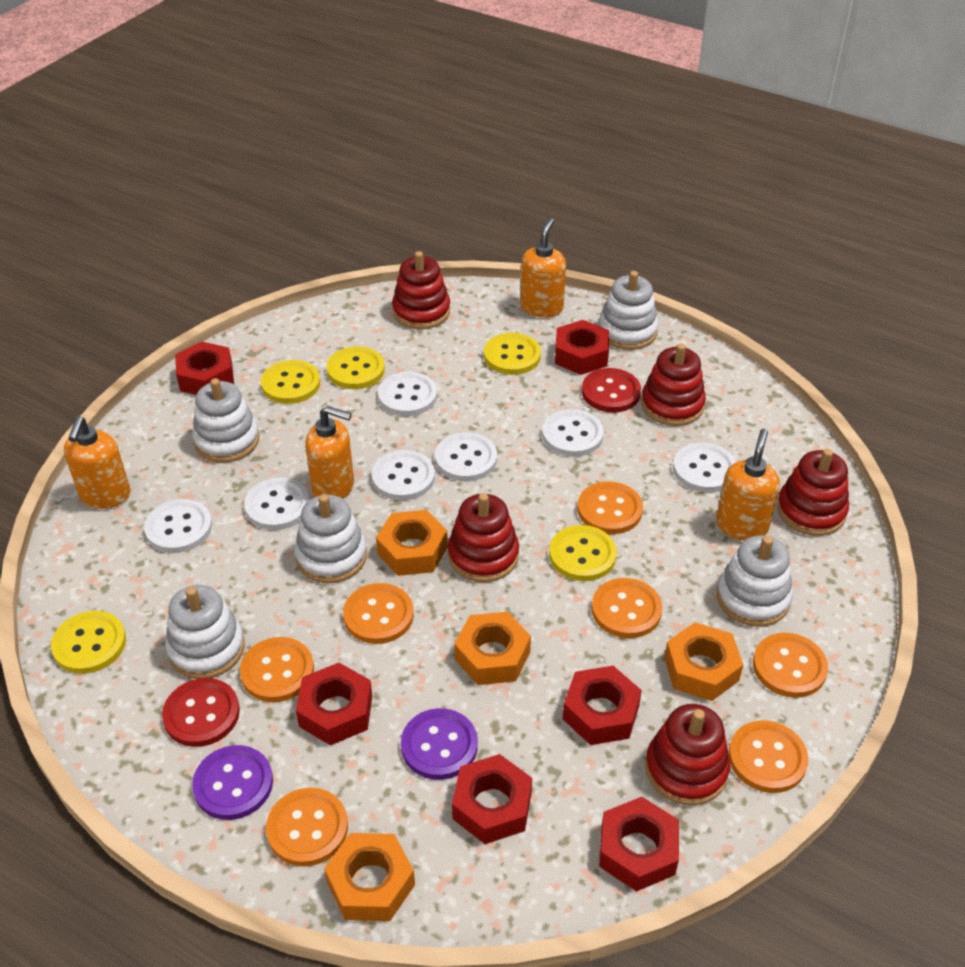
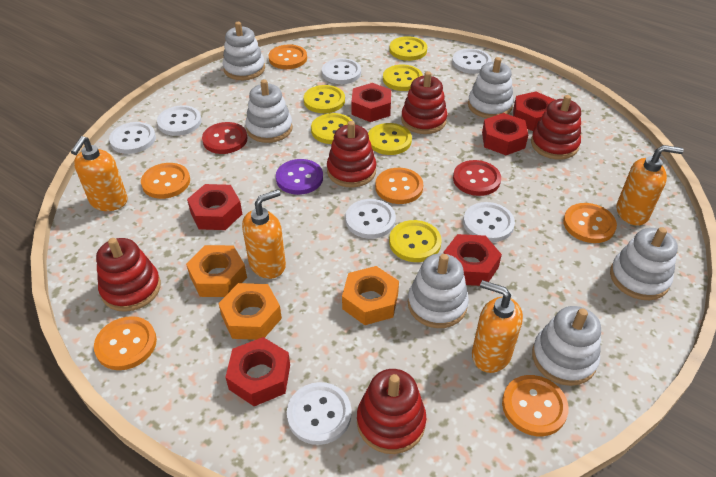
orange button: [240,637,314,702] [266,788,348,867] [343,583,414,644] [578,481,643,534] [592,578,662,638] [729,720,808,793] [753,633,828,698] = 7 -> [94,316,157,370] [141,163,190,199] [269,44,307,69] [375,168,423,204] [502,375,569,436] [563,203,617,243] = 6
orange nut: [324,833,415,921] [376,510,448,576] [454,612,531,685] [664,622,743,701] = 4 -> [186,245,247,297] [218,283,282,340] [342,266,399,325] = 3
purple button: [192,745,273,820] [401,708,478,780] = 2 -> [276,159,323,195] = 1
white stacking toy: [166,585,245,679] [192,378,260,462] [294,494,367,583] [599,271,658,350] [717,536,793,627] = 5 -> [223,22,265,80] [246,79,293,143] [408,253,469,328] [468,57,514,118] [532,306,601,386] [610,227,678,300] = 6
yellow button: [51,611,126,674] [261,360,320,404] [326,346,385,389] [484,333,541,375] [549,525,617,581] = 5 -> [304,85,345,113] [311,113,353,144] [368,123,412,155] [383,64,423,91] [389,36,427,61] [389,220,442,262] = 6

